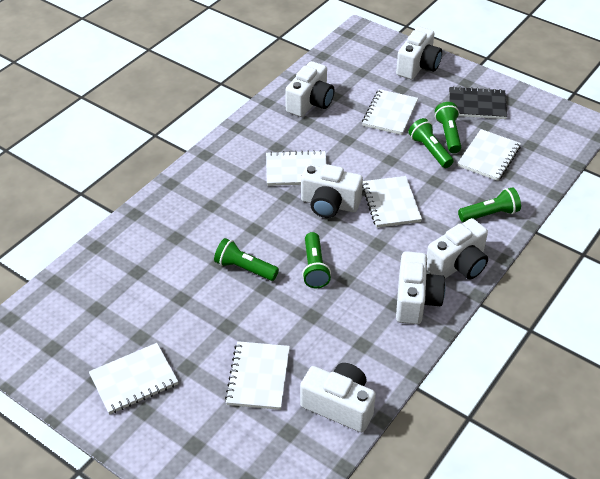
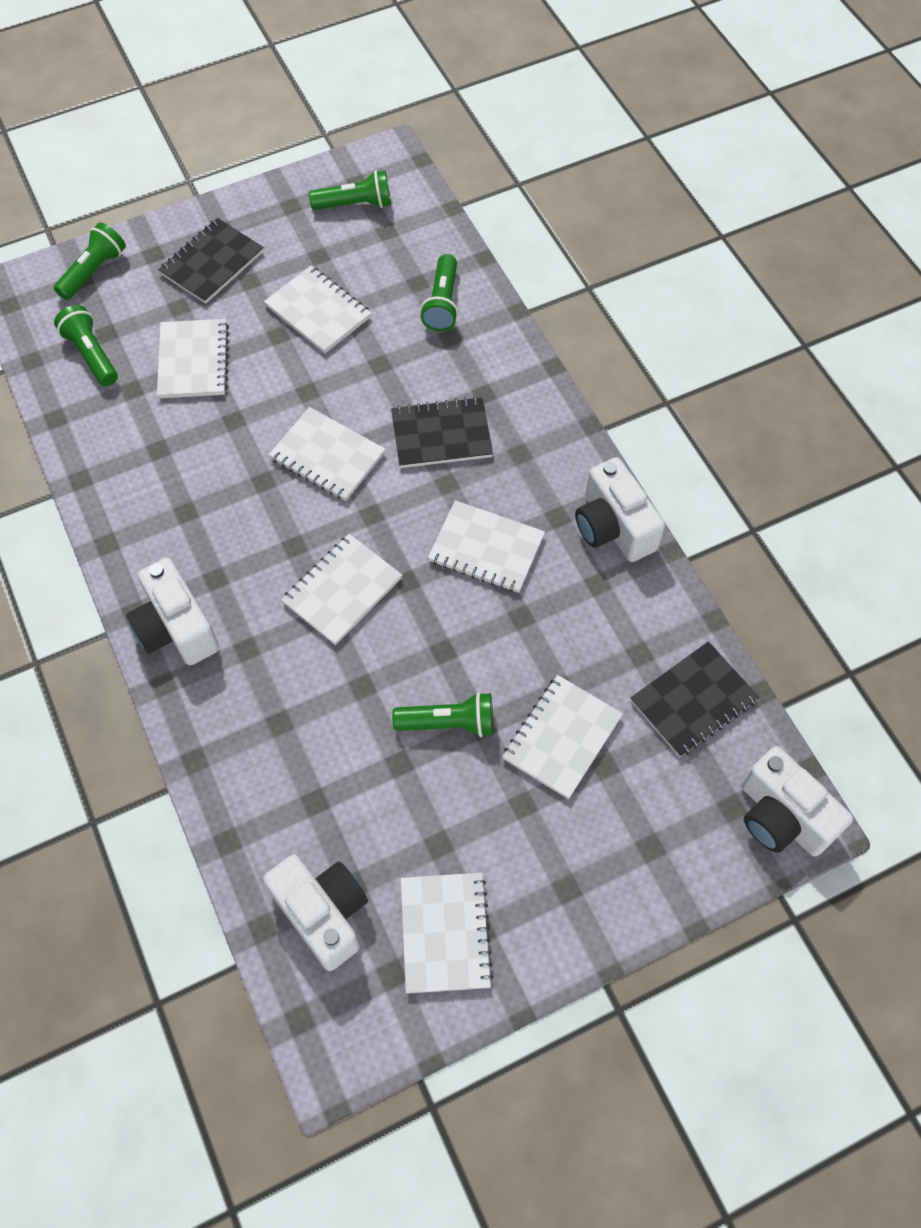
black notebook: [449,86,507,119] = 1 -> [158,218,264,304] [391,397,493,468] [631,641,759,757] = 3
white camera: [285,61,334,117] [300,363,376,432] [301,164,363,218] [396,27,442,79] [396,251,446,324] [427,218,488,279] = 6 -> [126,558,219,665] [263,855,368,971] [575,457,665,562] [741,746,853,856] = 4
white notebook: [89,343,178,415] [225,341,290,410] [266,150,327,186] [362,89,418,135] [362,176,422,228] [458,129,521,181] = 6 -> [157,319,229,398] [264,266,371,354] [269,407,385,501] [281,534,402,645] [401,873,493,994] [428,500,545,593] [502,675,623,799] = 7

